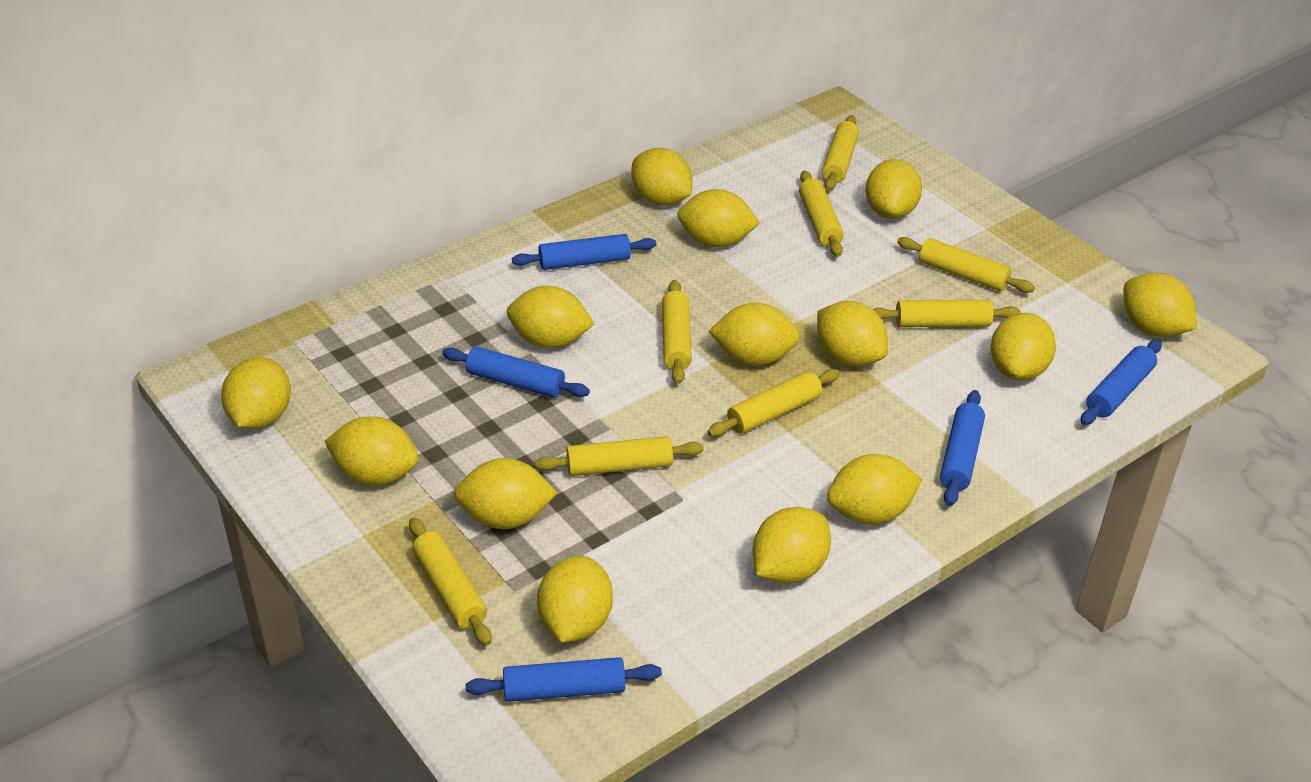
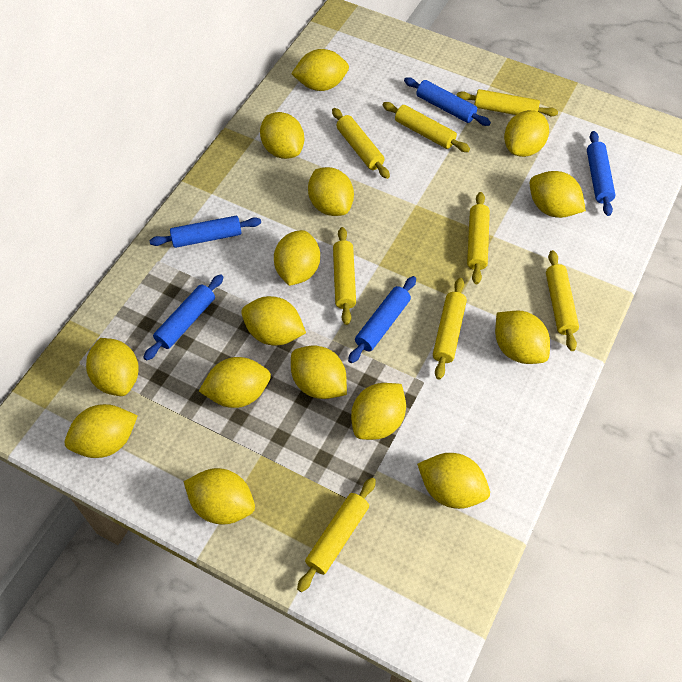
yellow lemon: [221,357,291,429] [325,416,419,485] [454,458,557,529] [507,286,594,348] [537,556,613,643] [632,148,692,205] [677,189,760,247] [709,303,800,365] [752,507,831,584] [817,301,888,366] [827,454,922,525] [865,159,922,219] [991,313,1056,381] [1124,273,1197,337] = 14 -> [65,404,138,458] [86,338,139,396] [184,468,255,524] [199,357,271,408] [241,296,306,345] [260,112,304,159] [274,230,320,286] [291,49,349,91] [291,346,347,399] [308,167,354,216] [351,383,406,440] [417,453,490,509] [495,311,550,364] [504,110,549,157] [530,171,586,218] = 15

